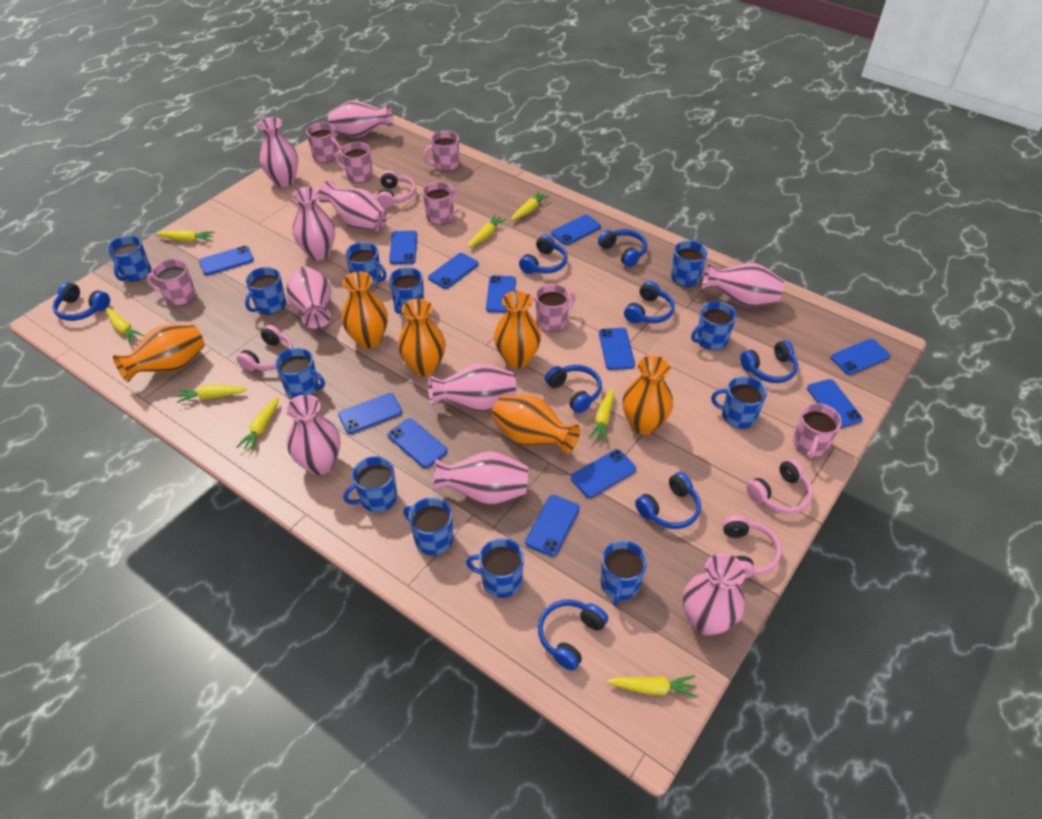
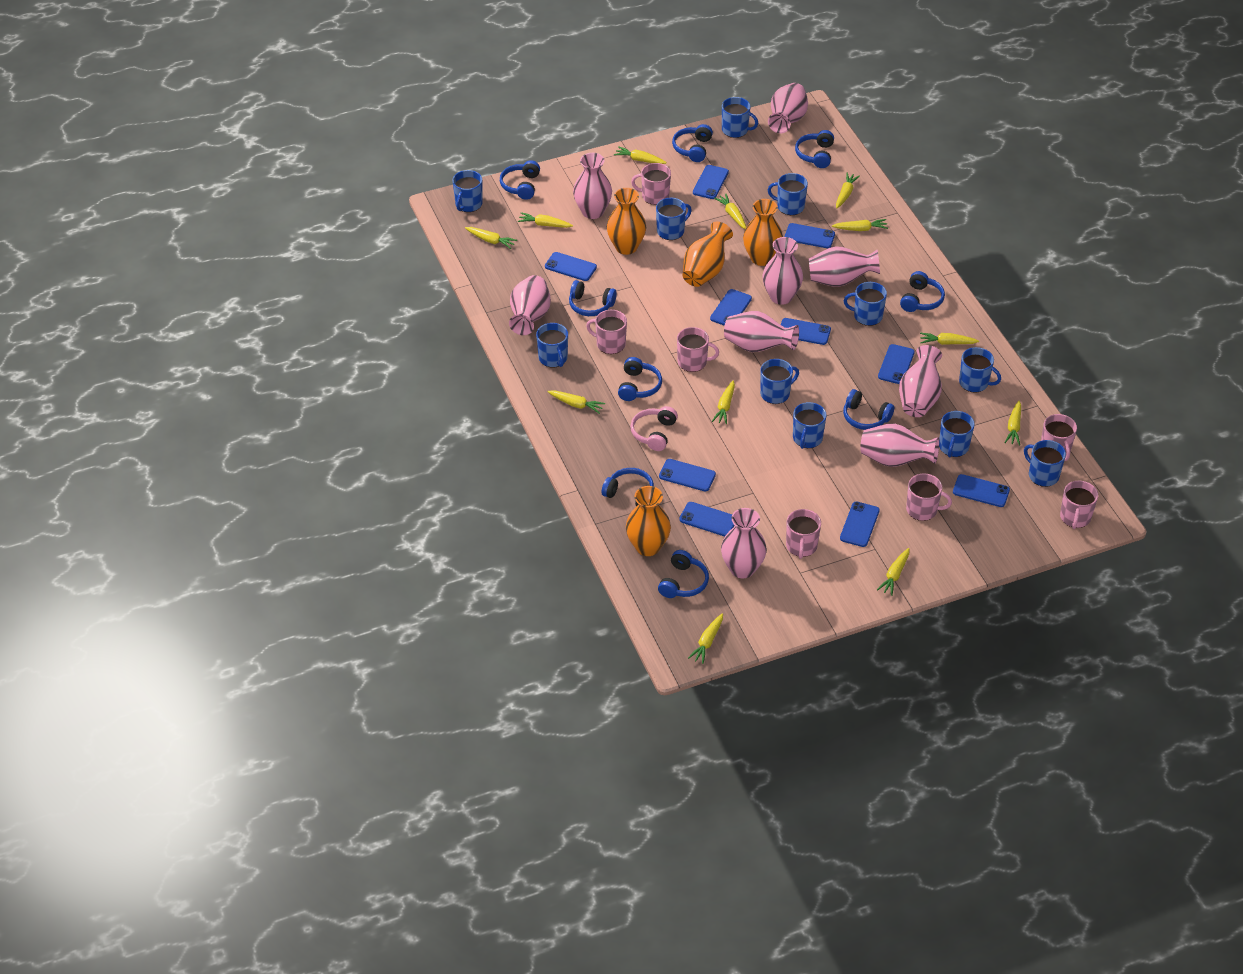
blue headphones: [53,282,110,321] [519,235,568,274] [538,599,608,671] [545,365,602,413] [598,229,647,267] [624,281,675,324] [635,472,701,529] [740,340,798,383] = 8 -> [500,160,540,200] [569,280,617,316] [602,468,654,506] [618,357,662,401] [658,550,709,598] [672,124,713,162] [795,130,834,168] [843,389,894,430] [900,271,945,312] = 9
blue mug: [107,236,151,282] [245,267,286,315] [275,348,325,398] [343,456,397,513] [345,242,387,288] [389,267,424,314] [403,498,453,555] [466,538,524,598] [600,540,647,606] [671,241,707,287] [691,301,736,350] [711,376,767,429] = 12 -> [452,170,483,212] [536,323,568,367] [656,198,692,240] [722,97,758,138] [760,359,799,404] [768,173,808,215] [793,402,827,449] [844,282,887,326] [939,411,975,457] [959,347,1001,393] [1024,440,1066,487] = 11
blue phone: [199,246,254,275] [338,393,402,434] [388,418,447,468] [389,231,417,264] [428,253,478,289] [486,275,516,313] [525,495,580,556] [551,215,601,245] [571,449,636,498] [599,328,635,370] [807,379,863,428] [831,339,890,375] = 12 -> [545,252,597,281] [659,459,716,492] [679,502,735,537] [693,165,729,199] [710,289,752,326] [781,318,831,345] [785,223,835,248] [840,501,880,547] [878,344,915,384] [953,474,1010,507] = 10
orange vase: [113,324,204,382] [342,271,388,348] [398,298,446,376] [492,395,580,454] [494,291,541,368] [622,355,673,435] = 6 -> [607,188,646,255] [626,486,671,556] [683,222,733,287] [743,199,783,266] = 4
pink headphones: [237,325,293,371] [376,170,416,208] [723,515,781,579] [747,458,813,514] = 4 -> [630,406,678,451] = 1
pink vase: [257,117,298,187] [286,266,331,329] [286,395,341,475] [292,187,335,261] [318,180,387,231] [328,100,393,138] [428,363,516,412] [433,451,528,505] [683,553,745,635] [702,262,784,307] = 10 -> [509,275,551,335] [573,153,612,219] [721,508,767,579] [724,311,799,352] [763,237,803,305] [768,83,808,133] [809,246,880,287] [860,424,939,467] [899,345,942,417] = 9
yellow carrot: [106,308,144,344] [157,230,215,242] [177,385,247,403] [237,397,279,451] [468,215,506,248] [511,191,550,220] [589,388,614,442] [607,675,697,697] = 8 -> [465,227,517,249] [518,212,573,228] [547,390,605,414] [614,146,667,164] [688,613,723,664] [712,380,735,424] [714,194,746,229] [832,219,888,231] [836,173,860,208] [877,548,909,596] [920,333,979,345] [1004,401,1021,445] = 12

